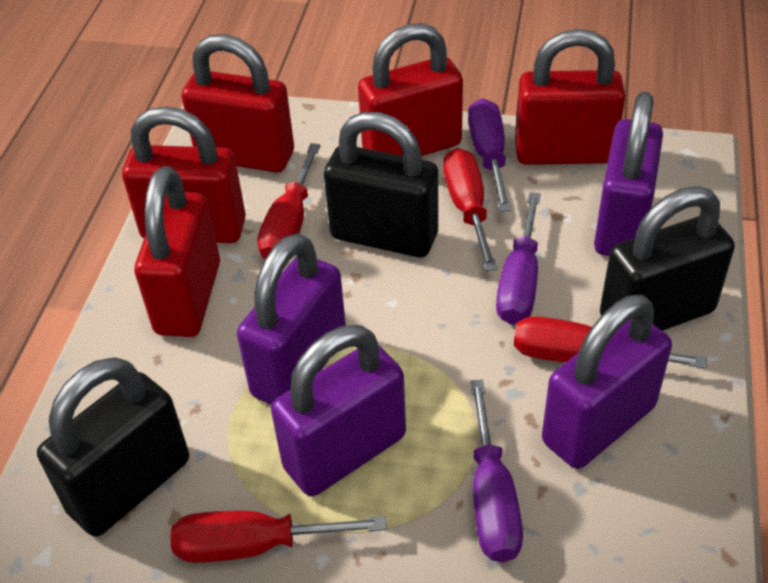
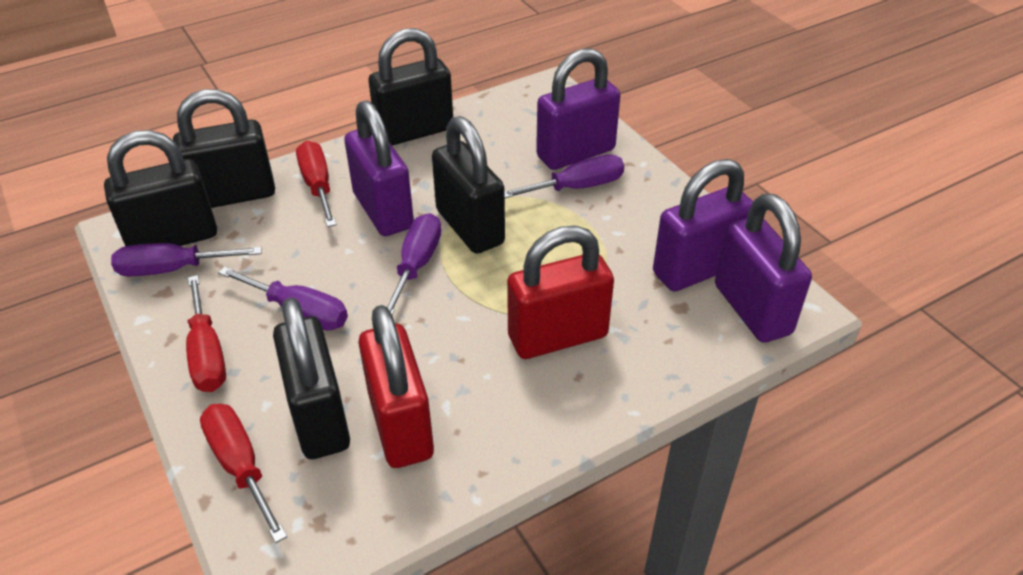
black padlock: [37,357,189,537] [324,112,438,258] [600,186,735,331] = 3 -> [104,130,217,246] [173,89,275,208] [273,297,350,459] [368,28,453,146] [432,116,505,254] = 5
purple screwdriver: [468,99,511,212] [470,380,523,562] [496,192,541,325] = 3 -> [111,243,262,276] [218,267,348,331] [387,213,441,315] [505,154,624,198] = 4
red padlock: [122,106,246,243] [134,166,220,337] [182,34,294,173] [358,23,463,156] [515,29,626,165] = 5 -> [358,305,434,468] [507,226,614,359] = 2
red screwdriver: [170,511,387,563] [257,143,321,259] [443,148,498,271] [514,316,707,368] = 4 -> [186,275,226,392] [200,404,287,543] [296,141,336,227] = 3

